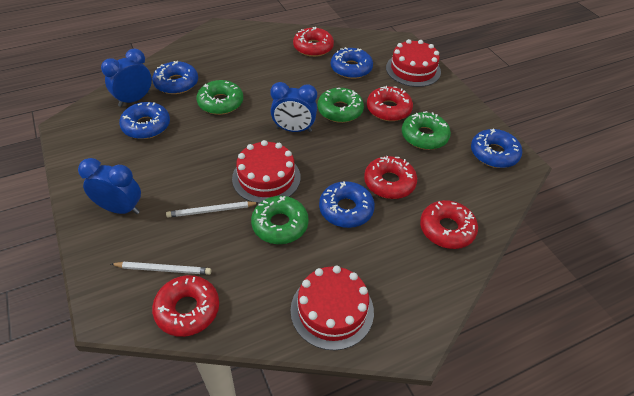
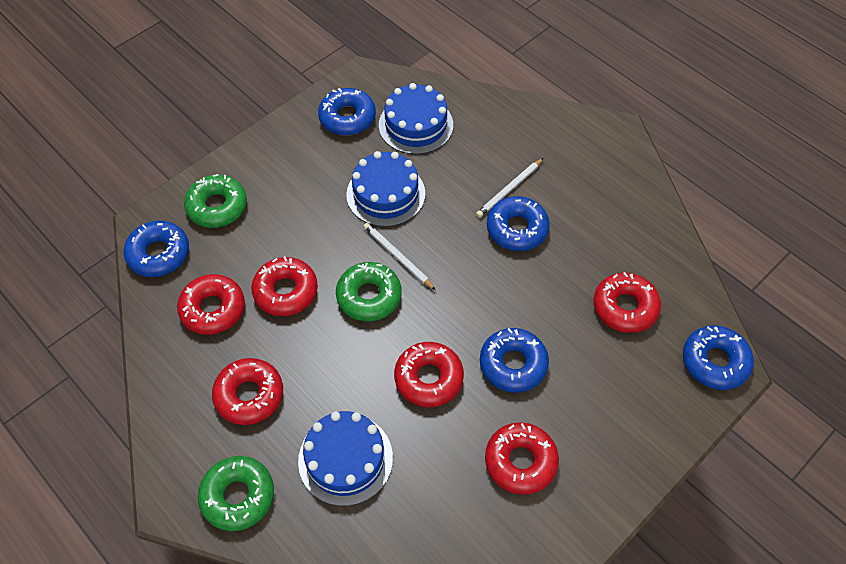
blue cake: none = 0 -> [298,411,393,506] [346,151,425,227] [379,83,453,154] = 3
blue clock: [78,158,141,214] [101,49,152,107] [270,82,317,132] = 3 -> none = 0
green donut: [196,80,243,115] [251,196,309,244] [318,88,364,123] [402,111,451,150] = 4 -> [184,174,247,228] [198,456,274,531] [336,262,401,321] = 3
red cake: [232,140,301,204] [290,266,374,350] [386,39,441,87] = 3 -> none = 0
red donut: [152,275,219,337] [293,27,334,57] [364,156,417,199] [367,86,413,121] [420,200,478,249] = 5 -> [177,274,245,335] [212,358,283,425] [251,257,318,316] [394,342,464,407] [485,422,559,495] [594,272,661,333] = 6

